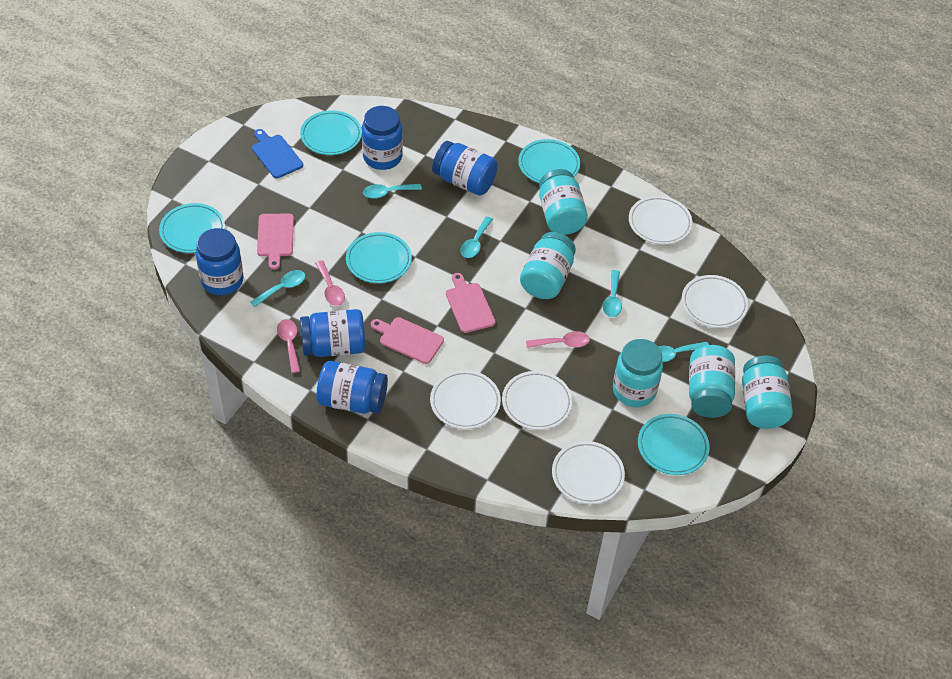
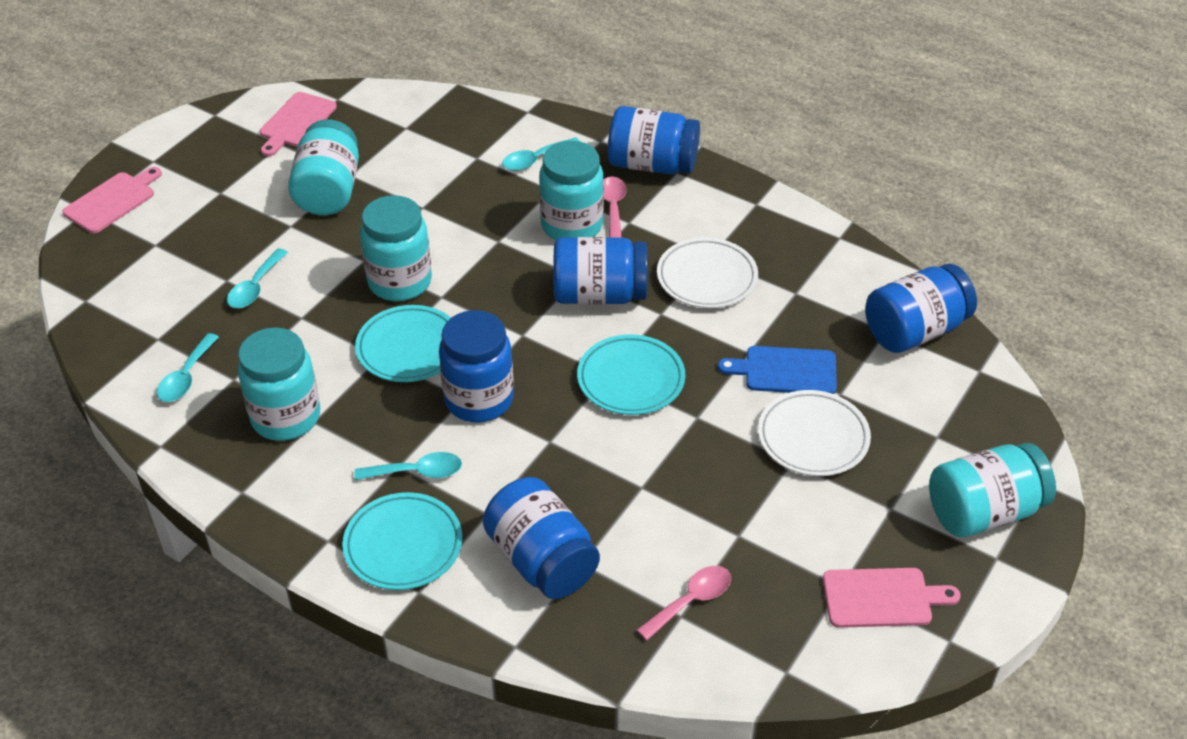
pink spoon: [277,319,300,373] [315,260,345,306] [526,331,590,348] = 3 -> [603,177,627,238] [637,566,731,640] = 2
turquoise plate: [159,203,225,253] [300,110,362,155] [346,232,412,283] [518,139,580,183] [638,414,710,475] = 5 -> [342,492,462,590] [355,305,451,382] [577,334,685,415] = 3
turquoise spoon: [250,270,305,307] [363,184,422,199] [460,216,493,258] [603,270,622,317] [658,342,709,362] = 5 -> [157,333,219,402] [227,248,288,308] [355,452,462,480] [502,137,580,171] = 4
white plate: [430,370,501,429] [502,371,573,430] [552,441,625,504] [629,196,693,245] [682,275,748,328] = 5 -> [657,237,758,308] [758,390,871,476] = 2

